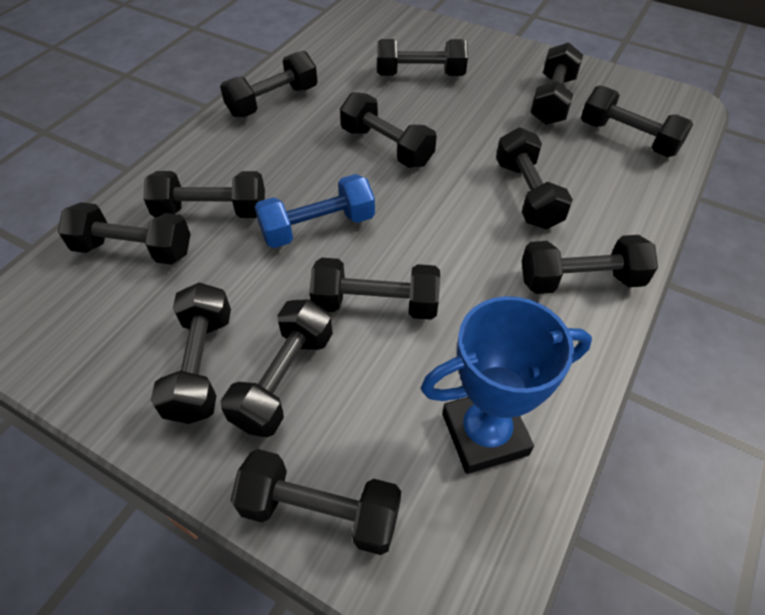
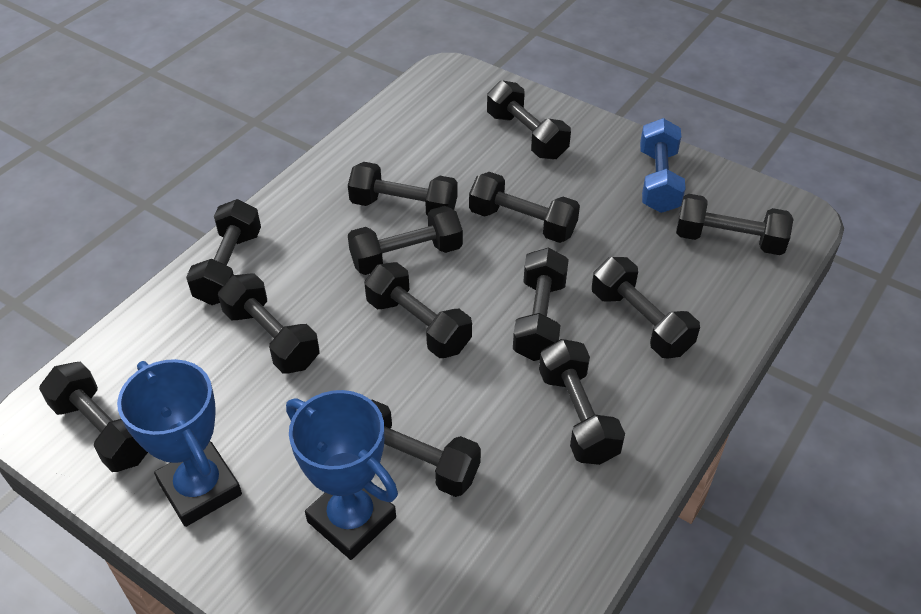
blue trophy: [421,296,592,474] = 1 -> [117,359,242,527] [286,390,398,560] = 2

